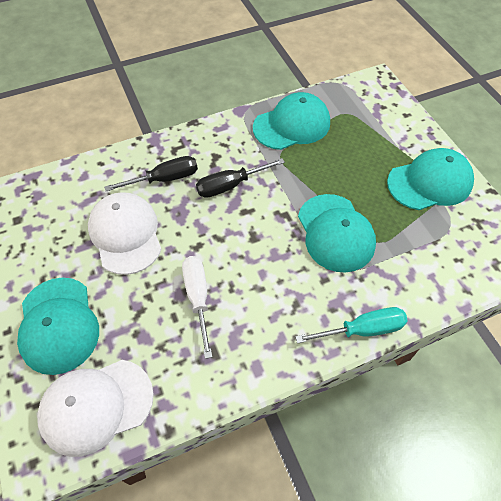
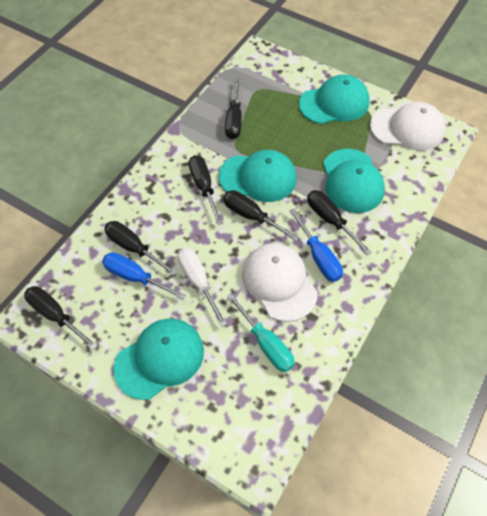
black screwdriver: [104,156,198,191] [196,158,285,198] = 2 -> [24,286,98,350] [104,221,177,276] [188,155,223,225] [223,190,299,241] [225,78,242,139] [307,190,372,255] = 6
blue screwdriver: none = 0 -> [102,252,186,300] [289,209,343,282] = 2

